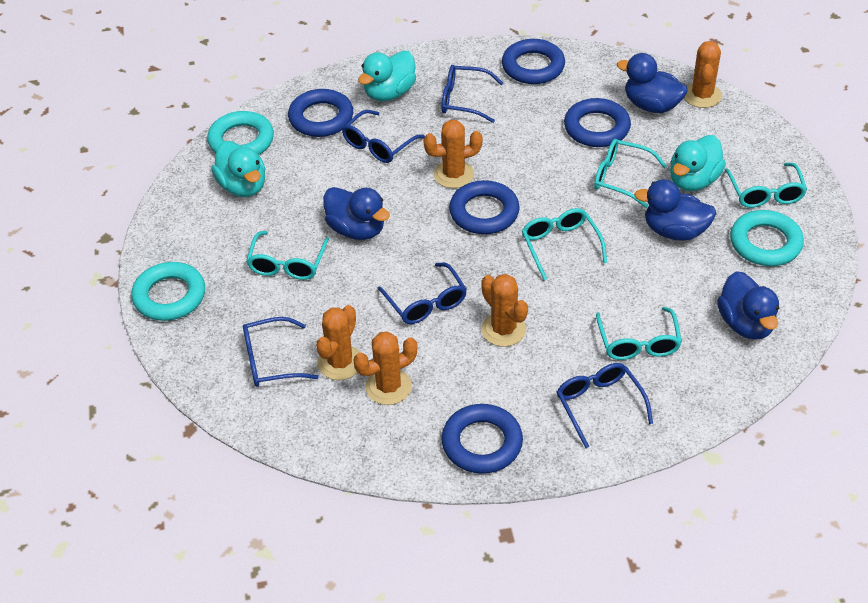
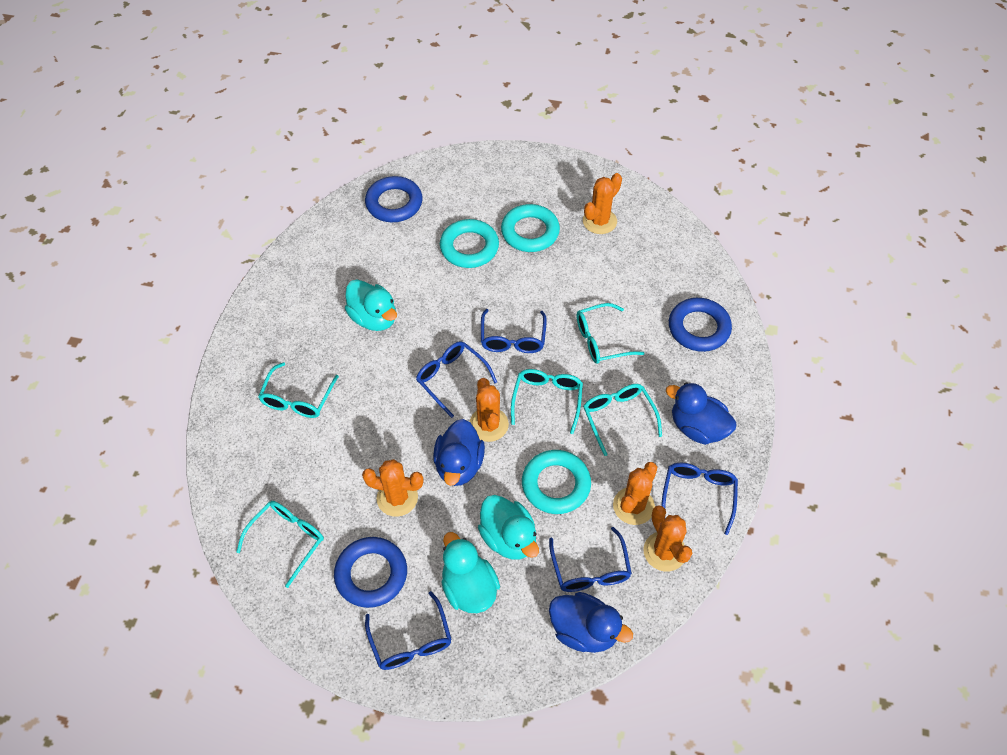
blue duck: [323,187,390,240] [617,53,688,113] [634,179,717,241] [717,271,779,339] = 4 -> [433,419,485,486] [549,592,633,653] [666,382,737,445] = 3
blue ring: [288,89,353,137] [441,404,523,474] [449,180,520,234] [502,39,565,84] [564,98,631,147] = 5 -> [334,537,407,608] [365,176,423,222] [669,298,732,352] = 3

